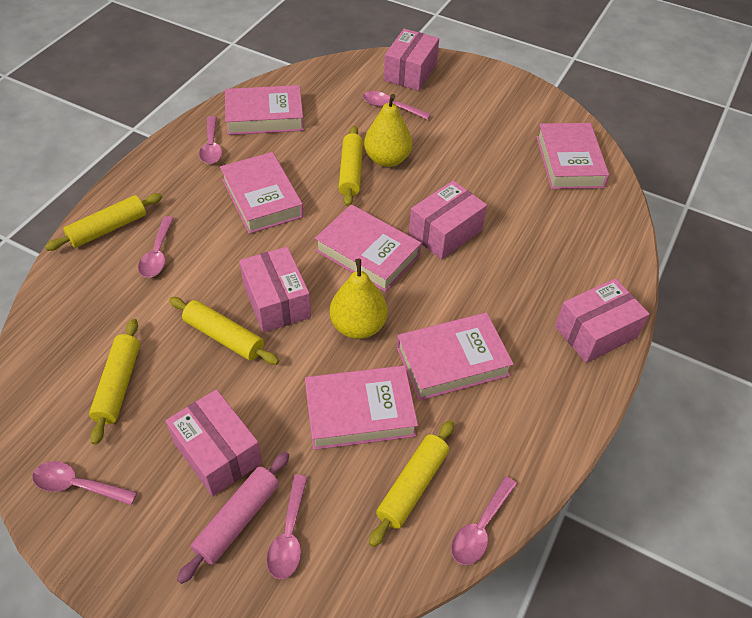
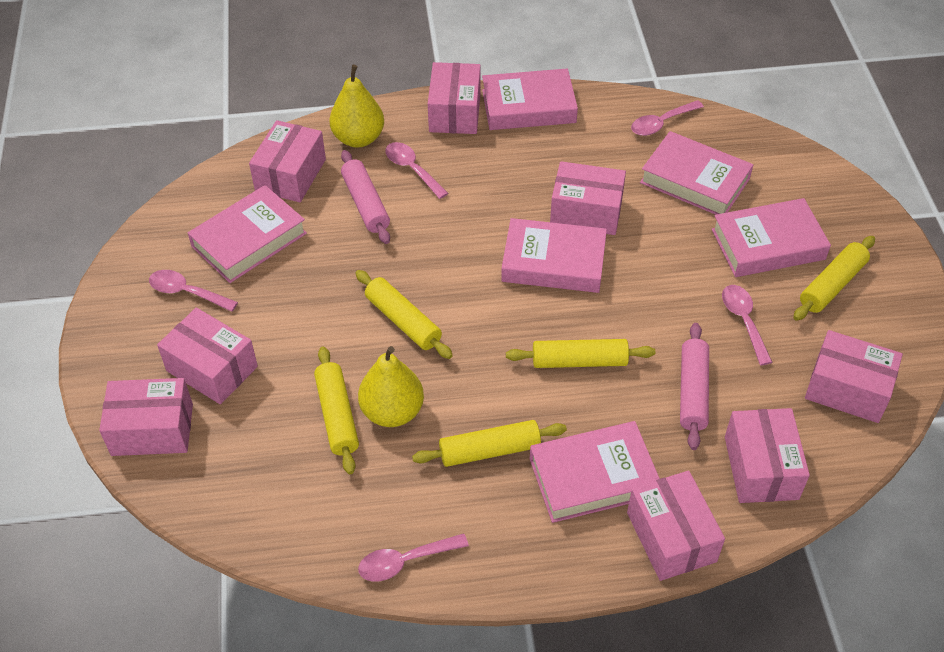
pink box: [166,389,262,496] [239,247,311,333] [384,29,439,91] [409,181,487,259] [555,278,649,363] = 5 -> [99,378,193,456] [157,308,258,404] [249,120,326,202] [428,62,481,134] [550,161,626,235] [627,471,725,581] [725,408,810,503] [805,330,903,423] = 8
pink rolling pin: [177,452,289,584] = 1 -> [341,150,390,244] [680,323,709,450] = 2
pink spoon: [32,461,137,505] [138,216,174,278] [199,116,222,164] [267,475,308,579] [363,91,431,120] [451,476,517,565] = 6 -> [149,270,238,312] [358,533,469,581] [385,142,448,199] [631,100,704,136] [722,285,773,365] = 5

